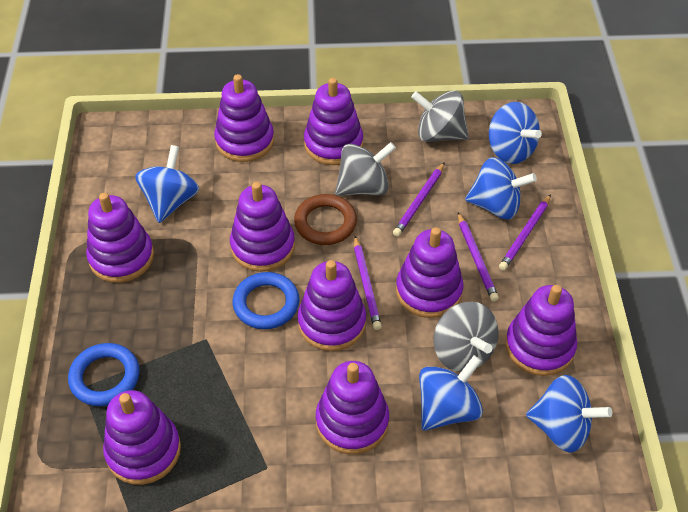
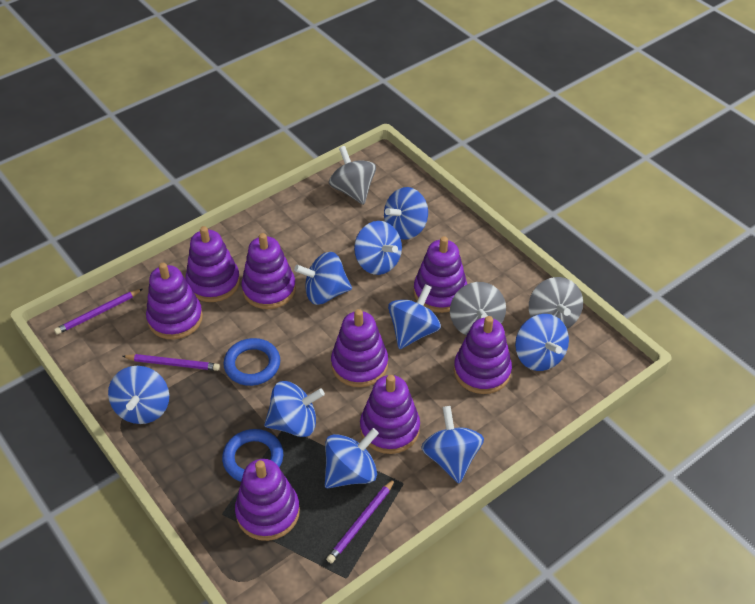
blue spinning top: [135,145,199,223] [419,355,483,431] [465,157,537,219] [489,102,542,164] [526,375,612,453] = 5 -> [108,366,169,424] [264,381,325,437] [294,252,352,305] [325,428,379,488] [354,221,402,275] [384,187,428,239] [388,284,441,349] [421,406,484,484] [515,314,569,371] = 9
brown ring: [294,194,357,245] = 1 -> none = 0
purple pencil: [354,236,382,330] [393,162,445,237] [458,212,499,302] [499,194,551,271] = 4 -> [54,289,143,335] [122,354,220,371] [326,479,395,563] = 3
purple stacking toy: [86,193,154,283] [103,390,181,485] [214,74,274,162] [230,182,295,272] [298,260,366,351] [304,78,363,165] [316,361,389,454] [396,227,464,318] [505,285,577,376] = 9 -> [146,263,203,339] [186,226,240,302] [235,459,300,541] [241,233,296,309] [331,309,388,387] [360,375,420,454] [414,236,467,313] [454,316,512,394] = 8

